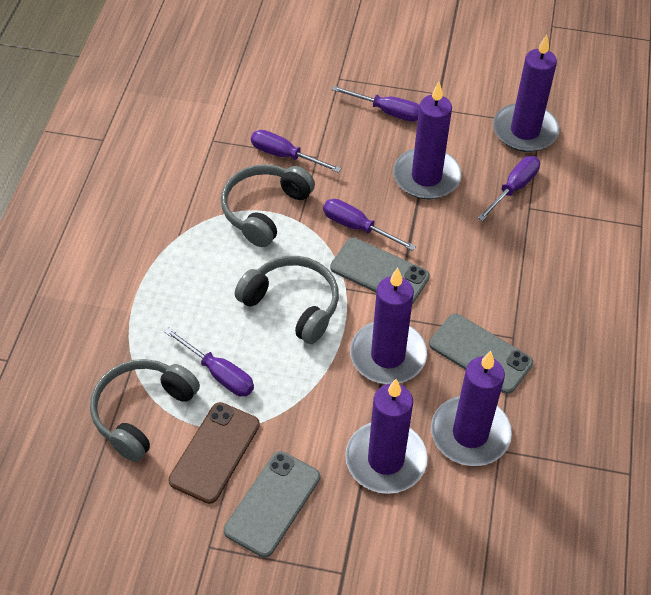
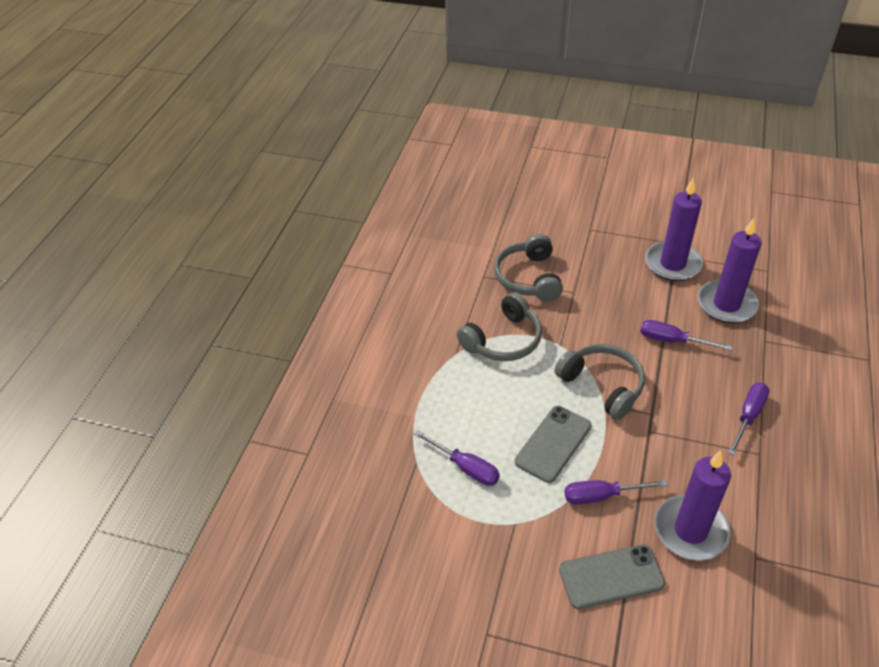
brown phone: [168,402,260,504] = 1 -> none = 0
grey phone: [224,451,320,558] [330,238,430,304] [429,314,533,394] = 3 -> [515,406,591,483] [559,544,665,609] = 2
purple candle: [345,379,428,494] [350,268,427,384] [393,82,462,199] [431,351,512,466] [493,35,559,152] = 5 -> [645,178,703,281] [655,450,731,561] [698,218,762,323] = 3
purple screwdriver: [165,328,254,397] [251,130,341,173] [323,199,416,251] [332,86,419,122] [478,156,540,221] = 5 -> [414,430,500,486] [564,480,668,504] [640,320,732,350] [728,383,770,456] = 4

